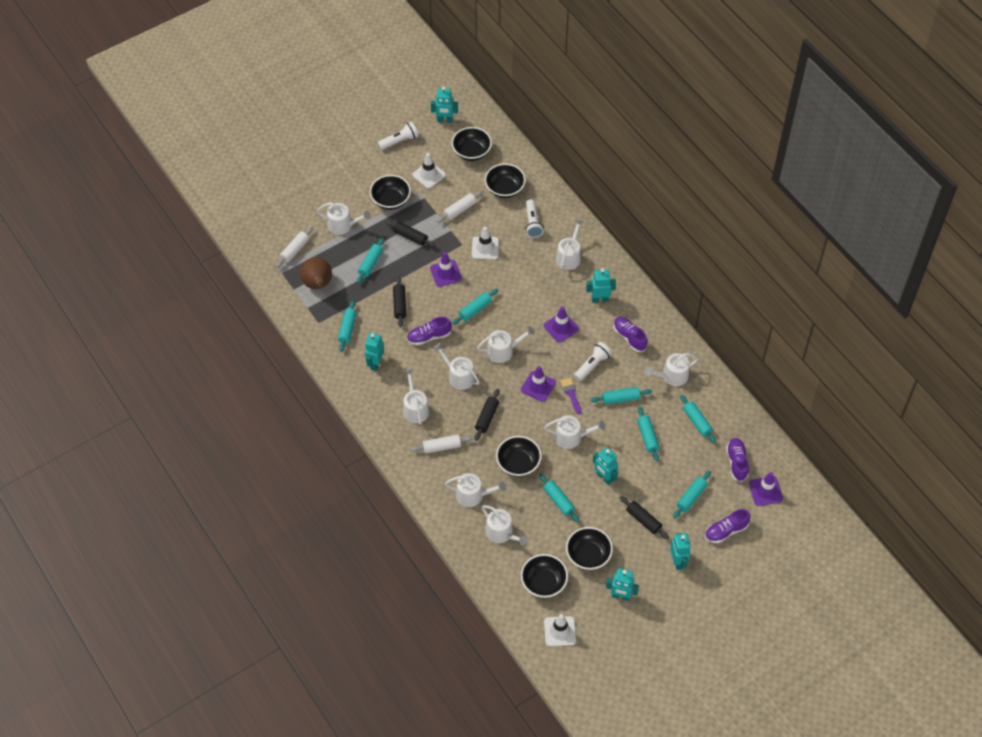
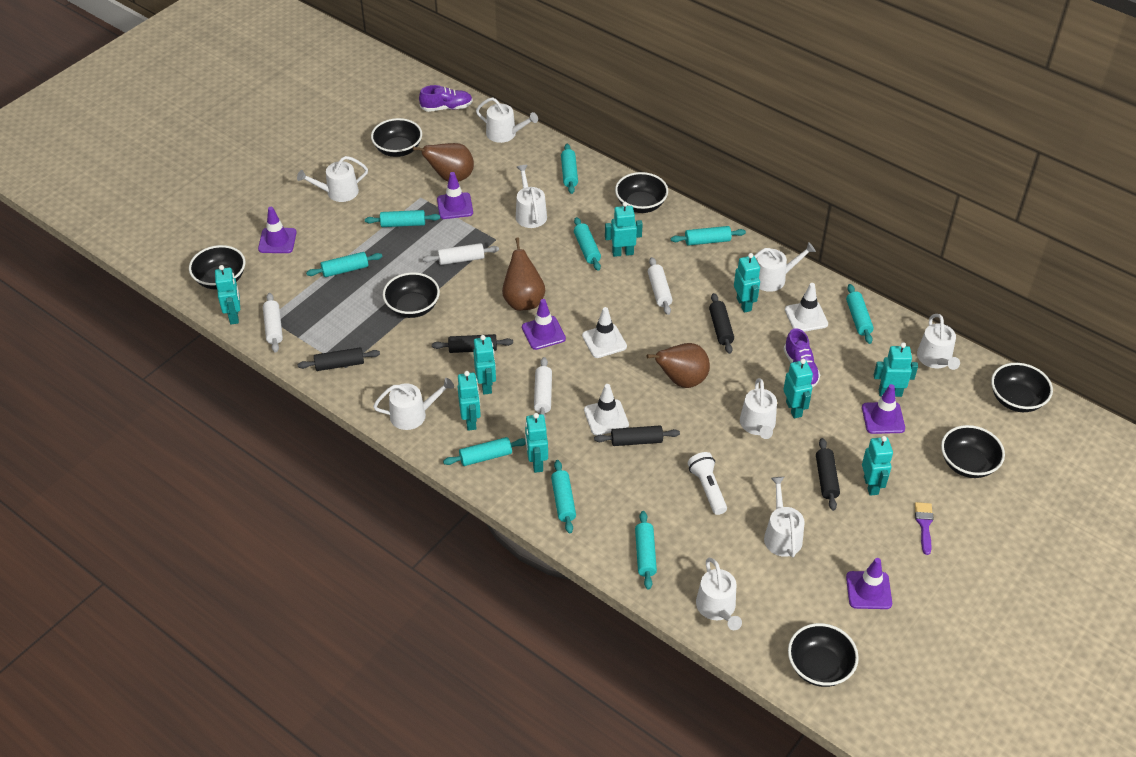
black bowl: [370,175,411,210] [451,127,492,161] [485,163,526,198] [496,436,542,477] [521,554,568,598] [566,527,613,570] = 6 -> [189,245,245,290] [371,118,422,157] [383,272,440,318] [615,172,668,213] [788,623,859,687] [941,425,1005,478] [991,363,1053,412] = 7
black rolling pin: [385,220,436,247] [393,276,406,327] [475,389,499,441] [620,496,669,539] = 4 -> [297,347,380,371] [432,334,513,353] [594,426,680,446] [709,293,734,354] [816,438,840,511] = 5
brown pear: [300,257,332,289] = 1 -> [413,143,474,182] [502,238,545,311] [646,343,710,388] = 3
purple shoe: [407,317,451,346] [613,317,647,352] [705,509,750,543] [726,438,749,482] = 4 -> [419,85,473,112] [784,328,820,387] = 2
purple traffic cone: [430,252,462,287] [521,366,556,402] [544,307,579,343] [749,472,783,506] = 4 -> [258,207,297,253] [437,172,473,219] [522,299,566,350] [846,558,892,609] [862,384,905,434] = 5
turquoise robot: [365,333,384,371] [431,87,458,123] [586,268,616,303] [593,447,618,485] [606,568,639,601] [670,533,691,570] = 6 -> [215,265,240,324] [457,371,481,431] [473,335,496,395] [525,413,548,473] [605,202,643,257] [734,253,760,313] [783,359,813,418] [862,436,893,496] [874,342,918,397] = 9
turquoise rolling pin: [338,301,357,352] [357,238,384,284] [453,289,498,325] [539,474,579,523] [591,387,652,405] [637,407,659,461] [673,471,711,518] [680,395,716,444] = 8 -> [306,252,382,277] [365,210,440,227] [443,437,526,466] [551,460,576,534] [561,144,578,194] [574,217,601,271] [635,511,657,590] [671,226,746,246] [846,284,874,344] = 9
white flashlight: [378,122,419,150] [525,199,544,238] [574,342,612,381] = 3 -> [688,452,727,515] = 1
white rolling pin: [276,227,313,268] [411,434,473,453] [437,191,483,223] = 3 -> [263,293,283,353] [423,243,499,265] [534,357,552,420] [648,257,672,315] = 4

